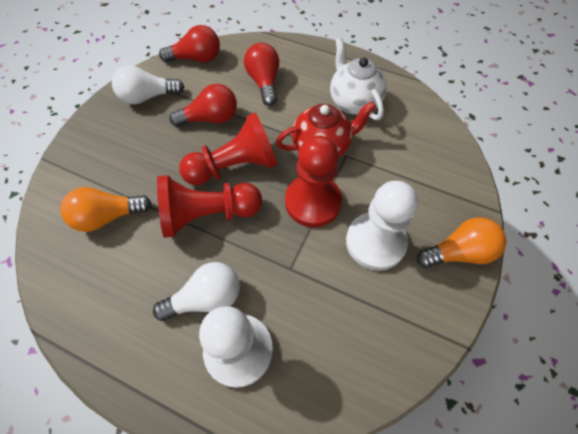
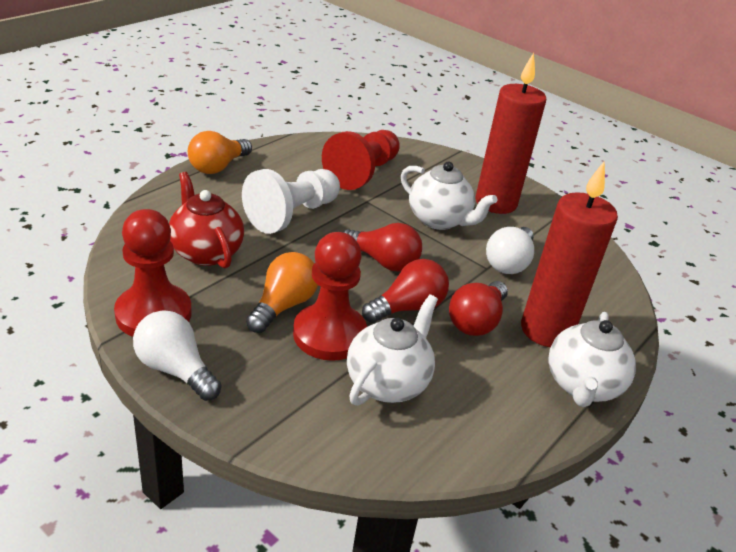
red candle: none = 0 -> [475,53,546,214] [521,161,618,347] = 2
white pawn: [199,306,273,388] [346,181,418,271] = 2 -> [242,169,340,234] = 1
white teapot: [330,38,387,120] = 1 -> [347,295,438,406] [401,162,497,230] [548,312,636,407] = 3

